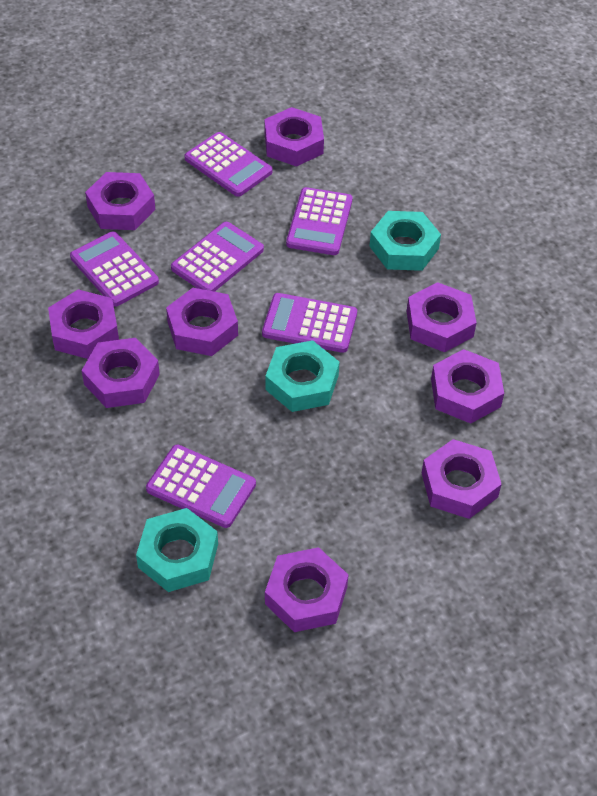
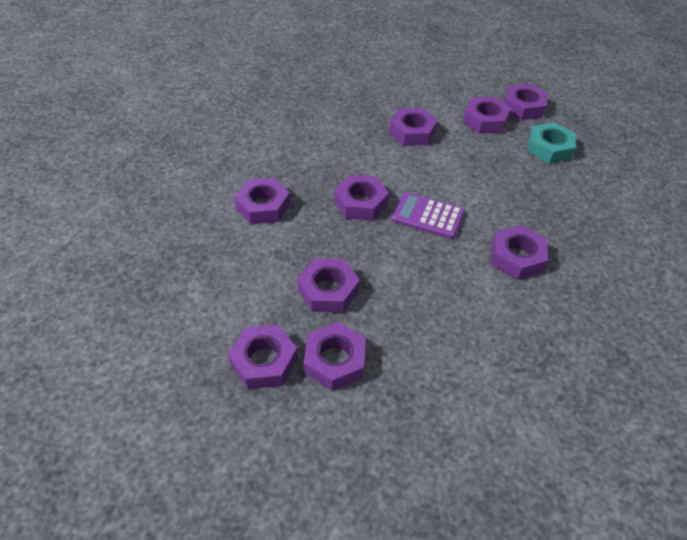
purple calculator: [70,231,159,306] [146,445,256,528] [171,222,264,292] [185,132,273,197] [262,293,357,353] [286,187,352,255] = 6 -> [392,192,465,239] = 1
turquoise nut: [136,508,218,592] [265,340,340,412] [369,211,441,271] = 3 -> [528,122,576,164] = 1

